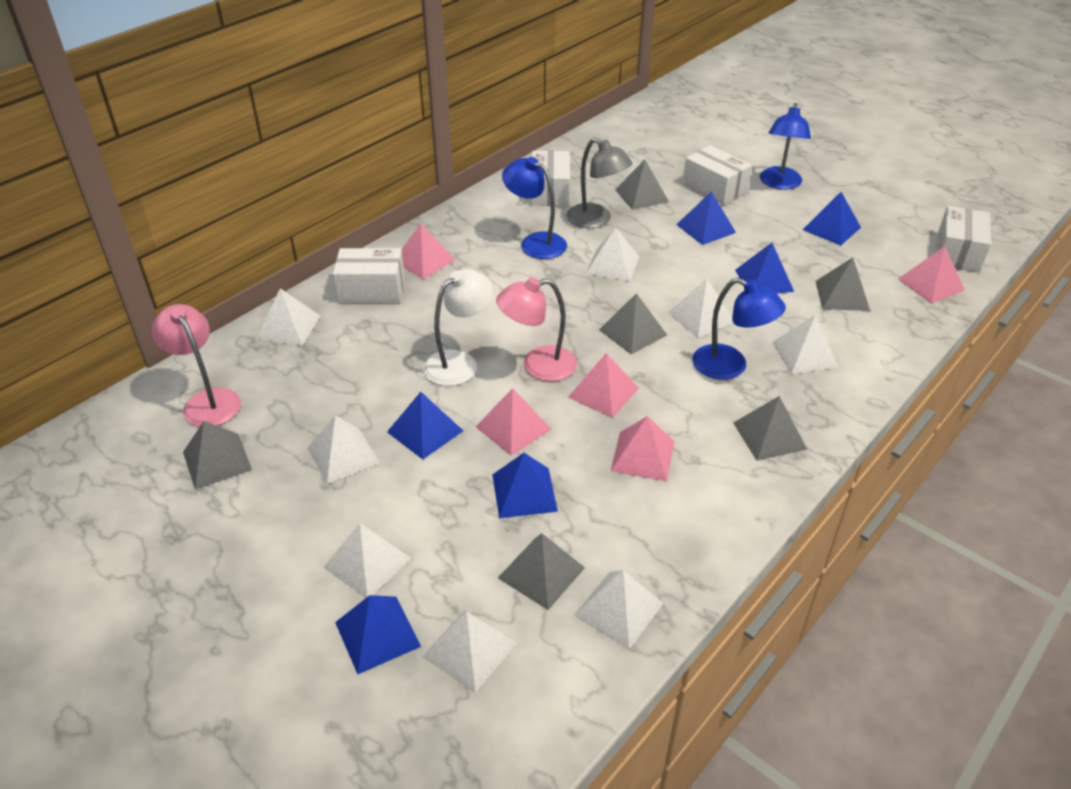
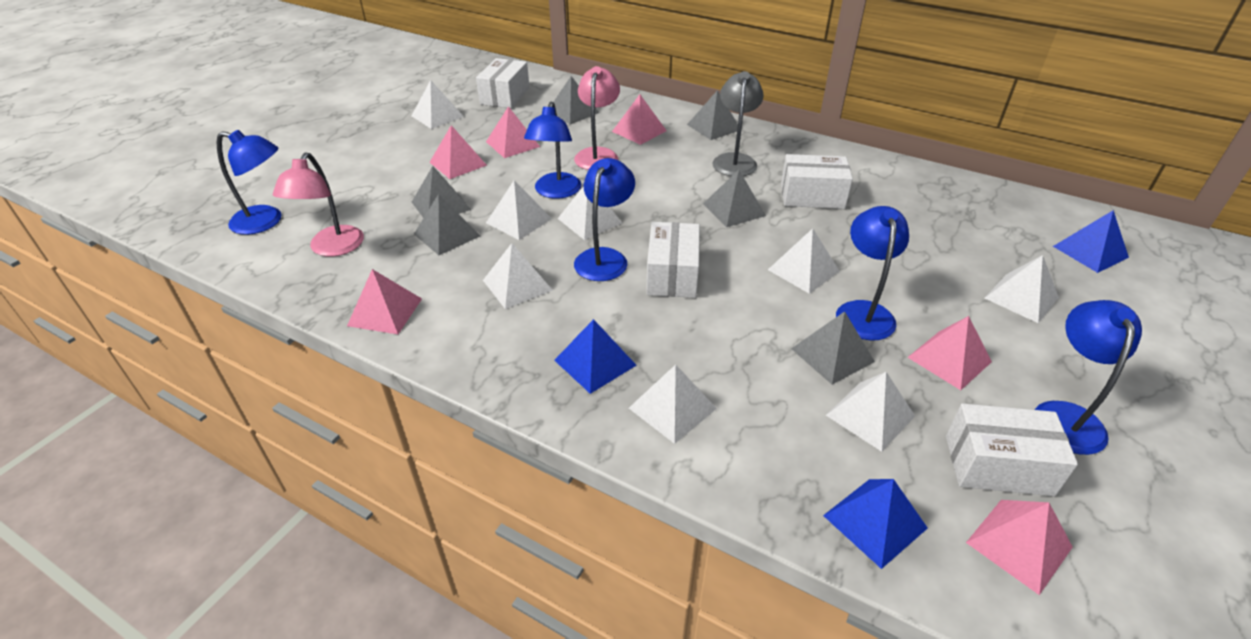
blue lamp: [502,157,567,259] [692,278,786,380] [760,103,811,190] = 3 -> [217,130,281,235] [524,101,581,199] [574,158,635,281] [836,206,909,341] [1035,300,1142,455] = 5
blue pyramid: [335,595,421,674] [387,392,463,459] [492,453,558,518] [676,191,736,245] [735,243,794,294] [803,192,861,245] = 6 -> [554,319,637,394] [823,479,928,569] [1053,210,1129,273] = 3
pink pyramid: [402,223,455,279] [476,388,552,456] [568,353,639,418] [611,416,674,481] [898,246,965,303] = 5 -> [347,269,422,334] [430,125,487,179] [486,106,540,158] [612,94,667,145] [907,316,992,390] [966,500,1073,595] = 6
white lamp: [423,269,493,386] = 1 -> none = 0

